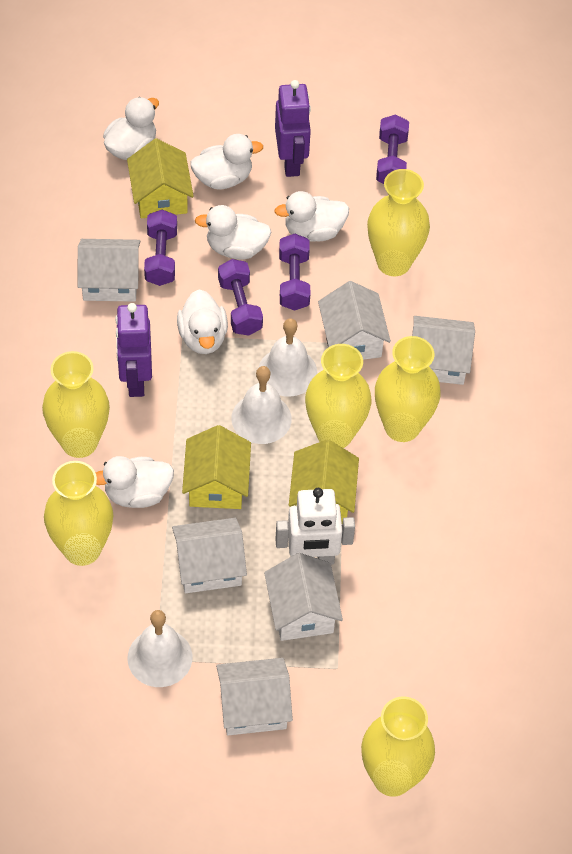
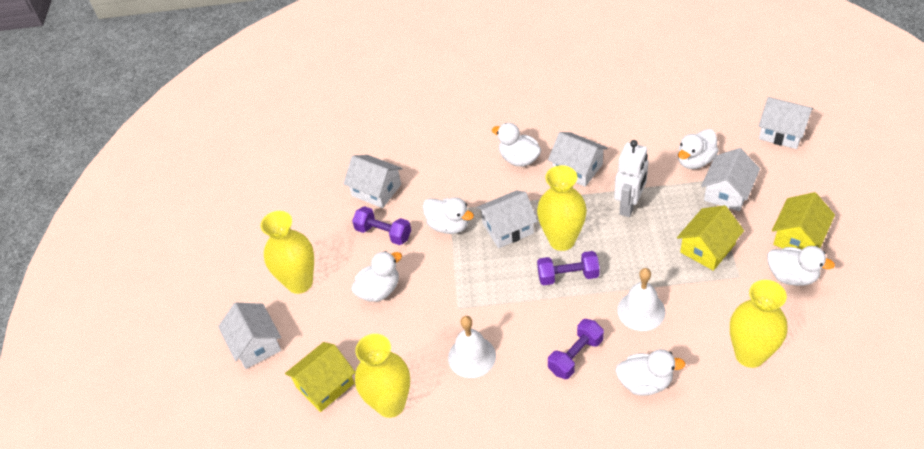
purple dumbbell: [144,210,177,286] [218,259,263,336] [279,234,310,311] [376,114,409,184] = 4 -> [352,206,411,245] [537,251,600,285] [548,319,604,379] = 3
purple robot: [115,303,152,397] [275,80,311,177] = 2 -> none = 0
white bell: [127,610,192,687] [232,366,292,444] [258,319,317,397] = 3 -> [448,316,496,378] [617,268,666,331] = 2
yellow vase: [42,351,110,458] [44,461,113,566] [305,344,371,448] [361,697,435,797] [367,169,430,276] [375,336,441,442] = 6 -> [261,211,314,294] [355,334,410,418] [537,165,587,251] [730,280,787,368] = 4

